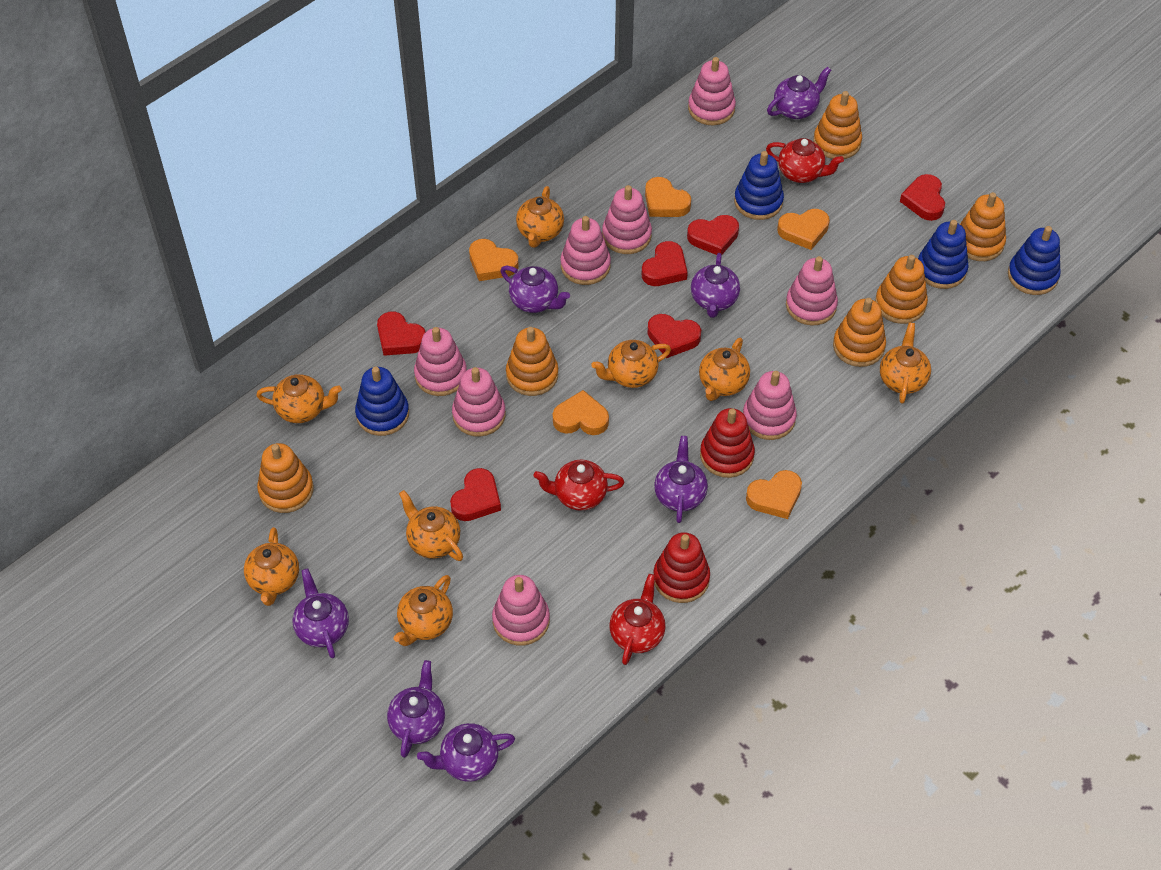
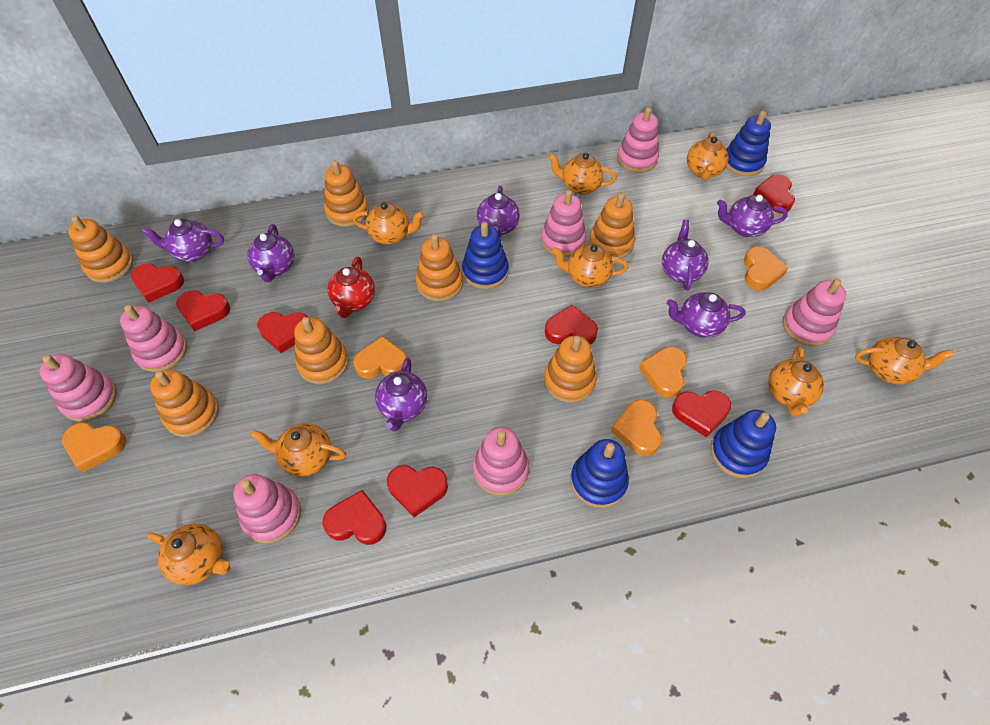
orange stacking toy: [257,443,314,513] [506,327,558,396] [813,91,862,159] [833,298,886,367] [875,255,928,324] [960,192,1006,261] = 6 -> [68,216,134,283] [150,369,219,437] [294,317,349,384] [324,160,369,227] [416,234,463,302] [544,336,597,403] [589,193,635,259] = 7
pink stacking toy: [414,327,467,396] [452,367,506,437] [492,575,550,646] [560,216,611,285] [602,185,652,254] [688,57,736,125] [743,371,797,440] [786,256,838,326] = 8 -> [40,354,117,422] [120,305,187,372] [233,474,301,543] [473,427,529,496] [541,190,586,257] [617,107,659,173] [783,279,846,346] = 7
red heart: [377,312,425,356] [450,468,501,521] [642,241,688,286] [647,314,701,358] [687,215,739,255] [900,174,945,221] = 6 -> [131,264,184,303] [176,290,230,331] [257,312,308,353] [322,490,386,545] [387,465,448,517] [545,305,598,344] [672,390,731,437] [753,174,795,213] = 8
red stacking toy: [653,532,710,603] [700,408,755,478] = 2 -> none = 0
red teapot: [533,460,624,511] [609,574,665,665] [766,138,844,183] = 3 -> [328,257,375,318] = 1

